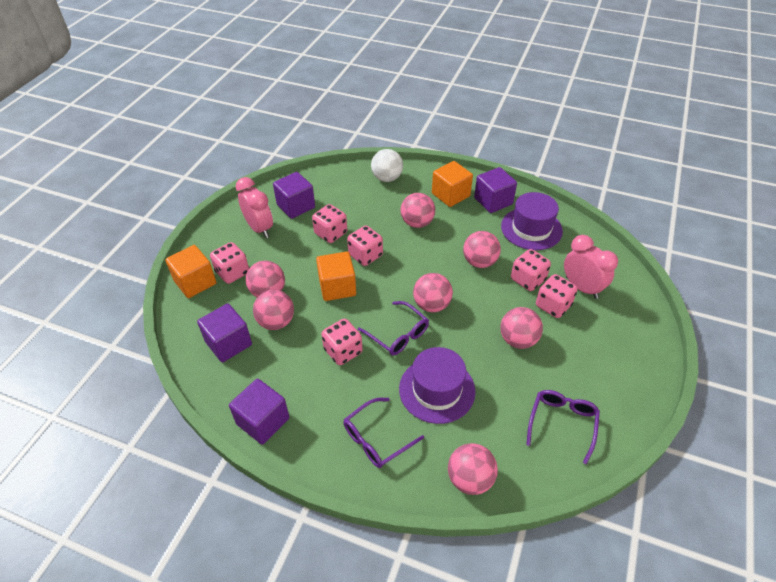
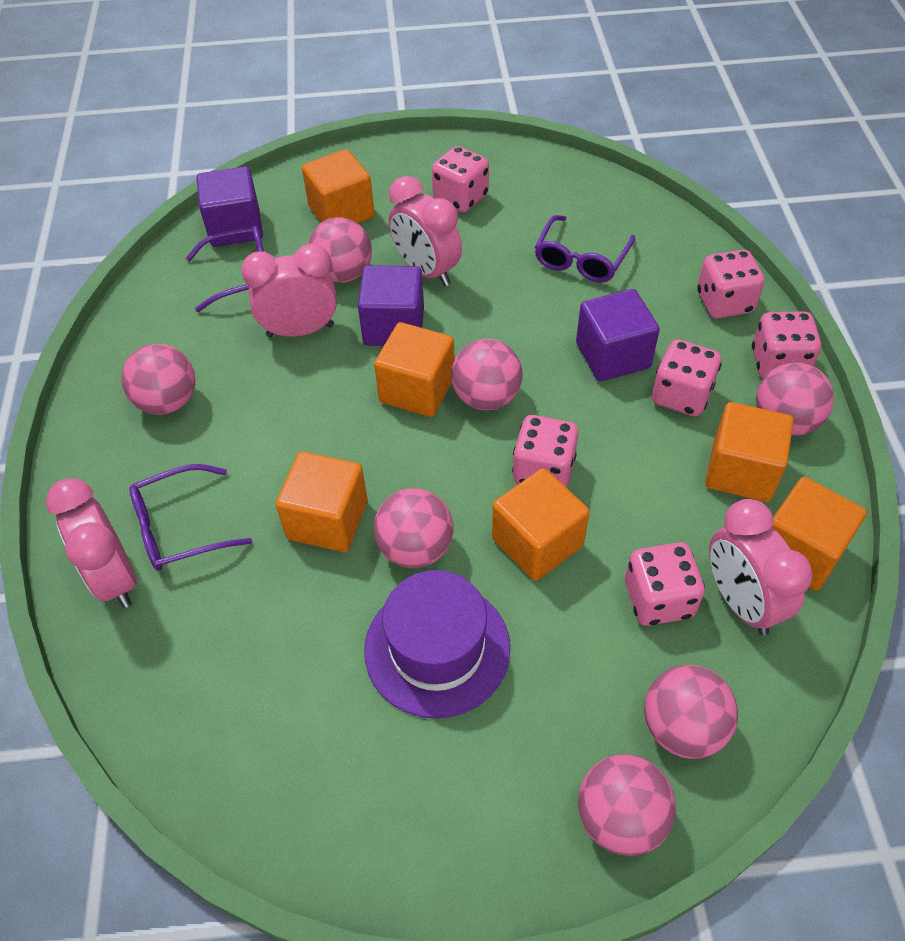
orange cube: [165,245,217,298] [316,251,356,301] [432,161,473,207] = 3 -> [276,451,368,552] [302,149,375,223] [374,322,455,417] [492,468,590,581] [705,402,794,502] [772,477,867,591] = 6
pink clock: [236,177,273,238] [564,235,618,299] = 2 -> [46,478,137,608] [241,243,337,337] [389,176,462,286] [709,499,813,635] = 4
purple cube: [197,304,252,362] [229,379,289,444] [273,172,315,219] [474,167,517,213] = 4 -> [196,166,263,247] [358,265,424,346] [576,289,660,381] = 3
purple hat: [399,347,476,424] [501,192,563,250] = 2 -> [364,570,510,719] = 1
white ball: [371,149,403,182] = 1 -> none = 0

